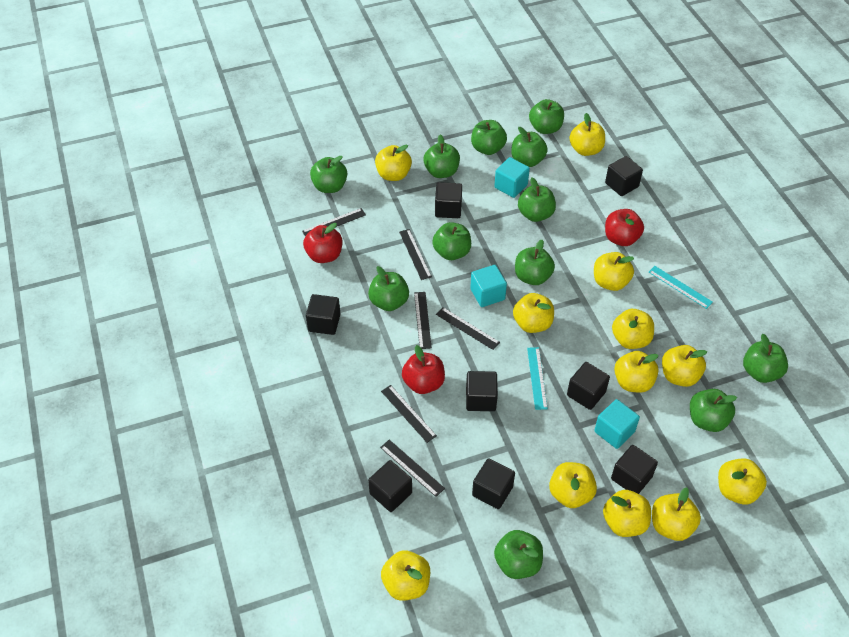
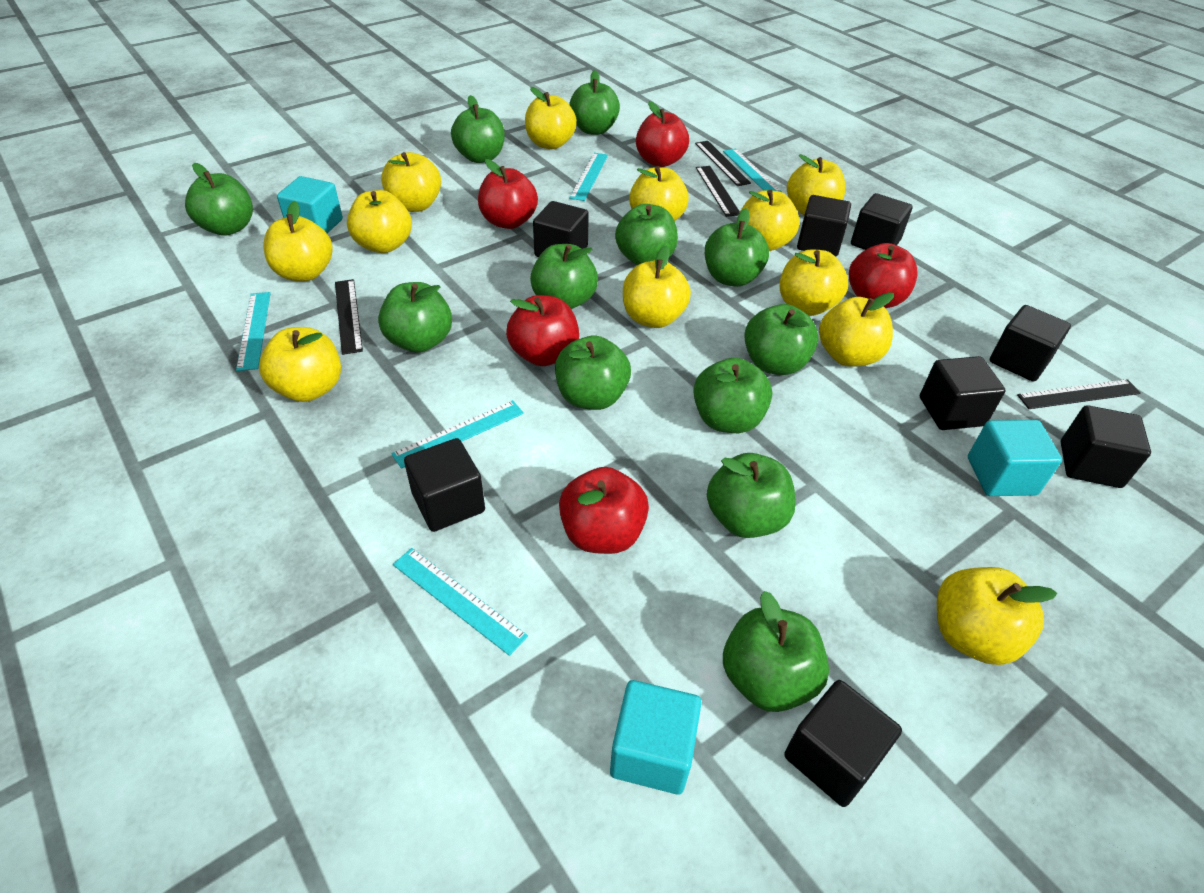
black ruler: [302,208,366,236] [380,440,445,497] [381,385,437,443] [399,229,432,280] [414,292,432,349] [436,307,500,350] = 6 -> [335,279,363,355] [695,141,751,186] [696,166,740,217] [1017,379,1141,409] = 4
red apple: [303,223,342,263] [402,345,445,394] [605,209,644,246] = 3 -> [478,159,538,229] [506,295,579,366] [559,467,649,554] [636,101,689,167] [849,243,917,308] = 5
turquoise ruler: [527,347,548,410] [649,266,713,309] = 2 -> [236,292,271,371] [391,400,524,469] [393,548,528,656] [569,153,608,201] [723,149,782,192] = 5

